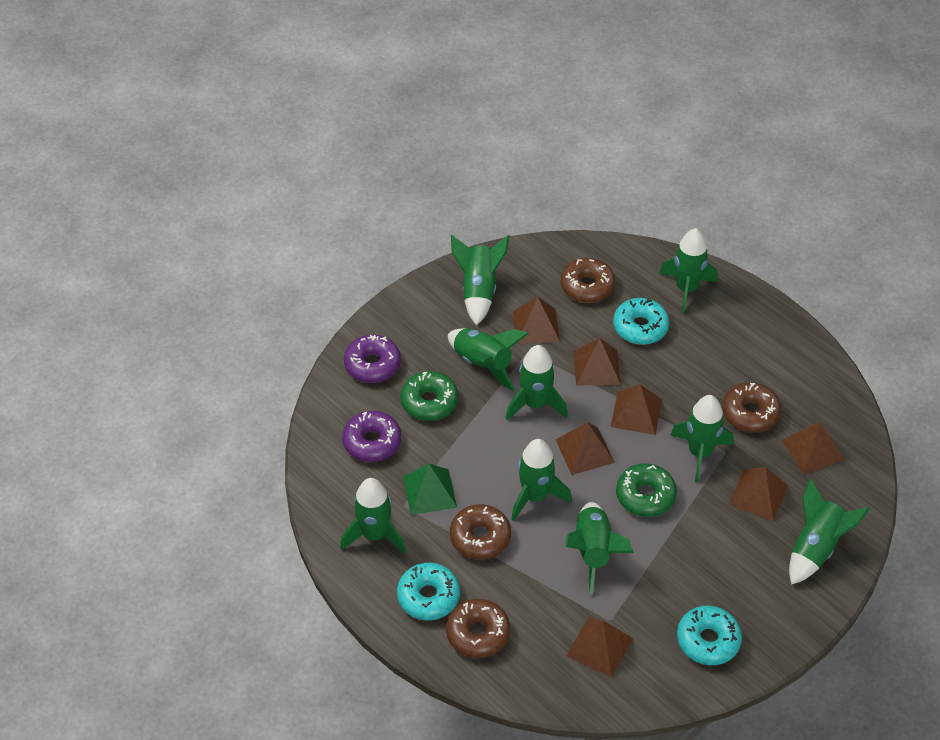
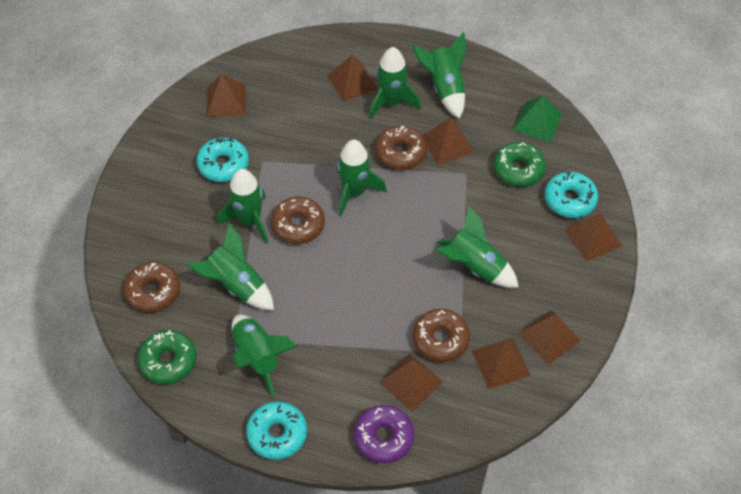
green rocket: [340,478,406,554] [448,328,529,392] [451,235,510,326] [506,345,568,420] [511,439,572,521] [566,502,634,594] [659,228,717,314] [671,395,733,483] [789,479,870,585] = 9 -> [187,223,274,310] [217,169,268,244] [232,315,298,397] [337,140,387,216] [369,47,421,119] [412,32,467,119] [436,206,519,288] = 7
purple donut: [342,411,401,462] [344,334,401,383] = 2 -> [354,405,414,463] = 1

